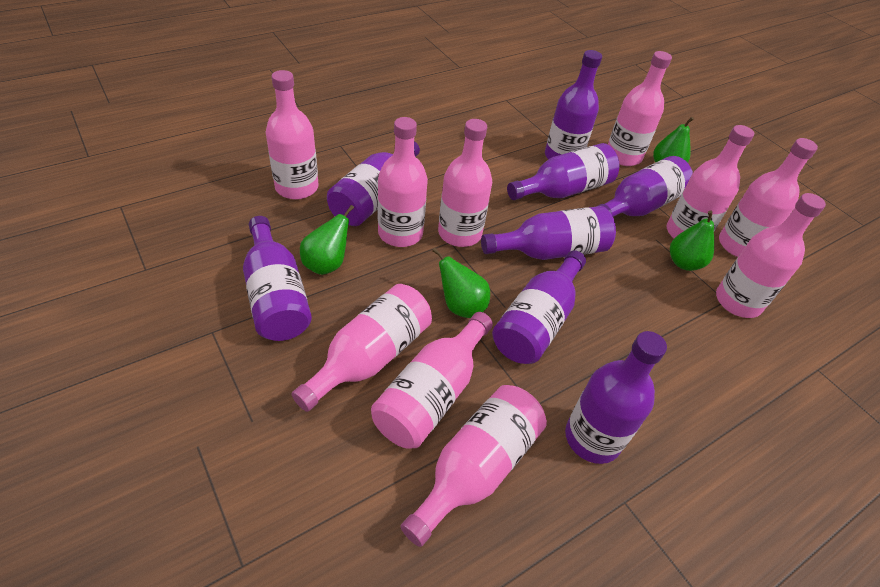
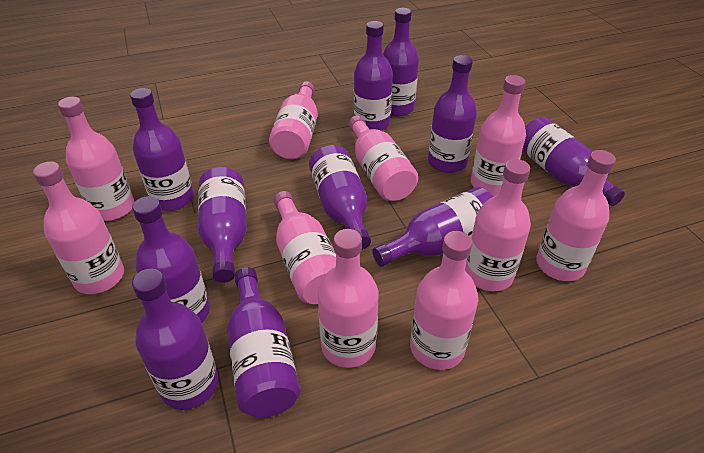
green pear: [300,205,354,275] [432,248,490,318] [653,117,694,163] [670,210,714,271] = 4 -> none = 0
purple bottle: [243,216,312,341] [327,141,420,226] [481,206,616,260] [492,250,586,364] [507,143,619,200] [545,50,602,159] [565,331,667,464] [596,156,693,217] = 8 -> [130,88,194,211] [132,196,210,322] [132,269,218,410] [198,167,247,283] [227,267,300,418] [309,145,371,250] [354,21,393,131] [372,187,494,267] [383,8,419,117] [428,55,477,173] [522,117,625,206] = 11

